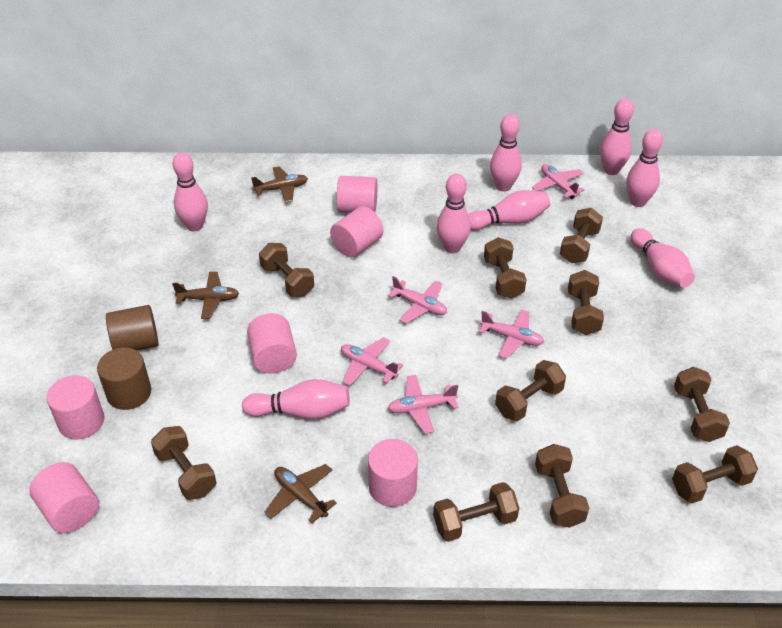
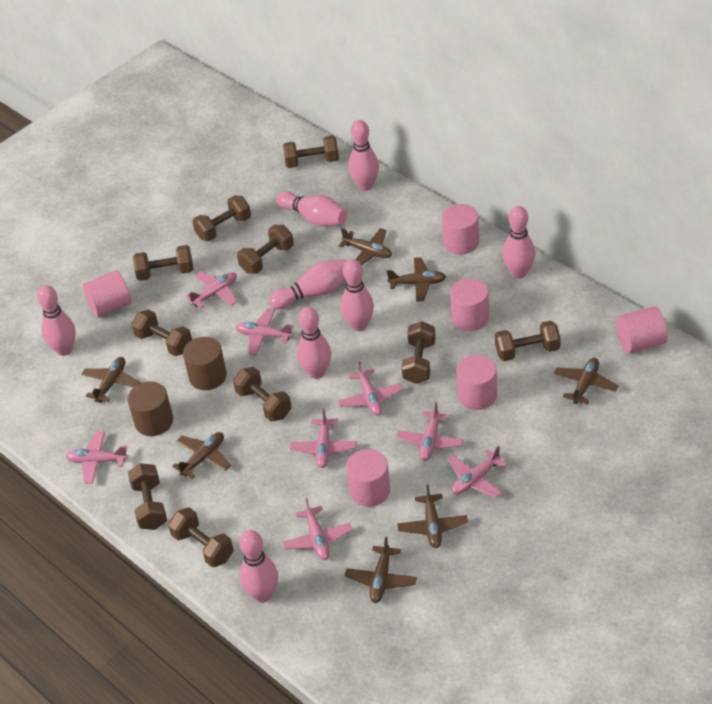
brown plane: [172,272,239,319] [251,166,308,203] [265,464,337,523] = 3 -> [81,357,141,403] [172,432,231,479] [339,228,392,265] [345,536,417,603] [387,257,446,302] [397,484,468,548] [554,358,619,404] = 7
pink plane: [341,337,403,386] [388,276,447,324] [388,375,458,434] [479,310,544,359] [532,164,585,199] = 5 -> [66,431,128,484] [186,272,237,309] [236,309,293,355] [283,498,352,560] [290,408,357,468] [338,361,402,416] [397,402,464,461] [448,446,507,498] = 8

